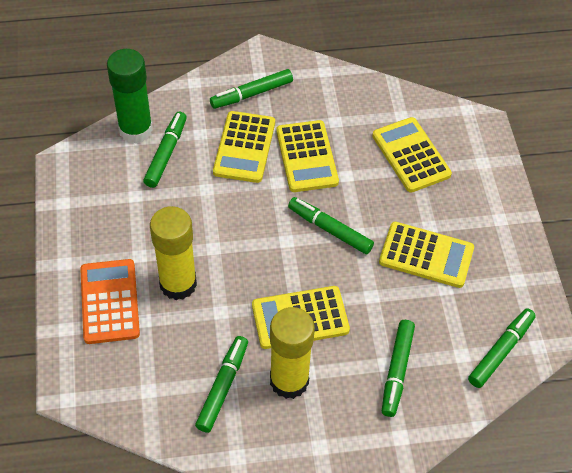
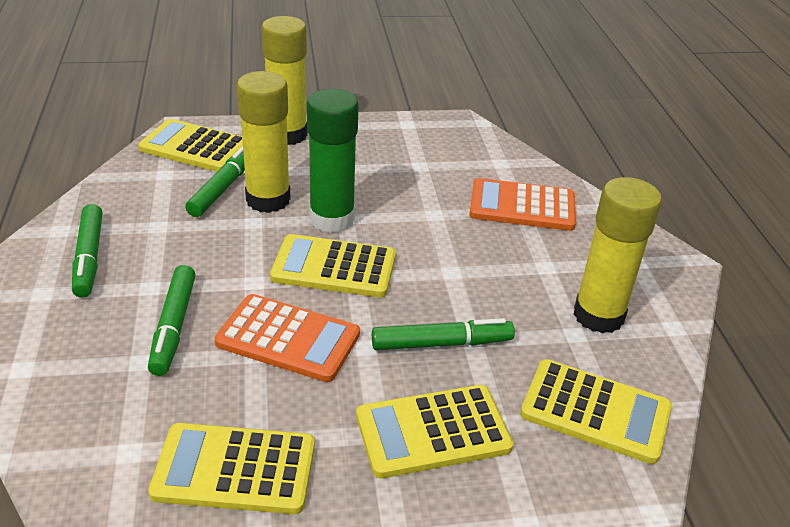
green marker: [143,111,187,188] [195,336,248,433] [210,69,293,109] [288,197,374,254] [382,320,415,417] [468,308,536,388] = 6 -> [72,204,103,298] [148,265,196,376] [185,146,245,217] [372,318,515,350] = 4
orange calculator: [80,259,140,344] = 1 -> [214,294,360,382] [469,178,576,231] = 2
yellow glue stick: [150,206,197,300] [270,307,315,399] = 2 -> [237,71,291,213] [261,16,308,145] [574,177,662,334] = 3

